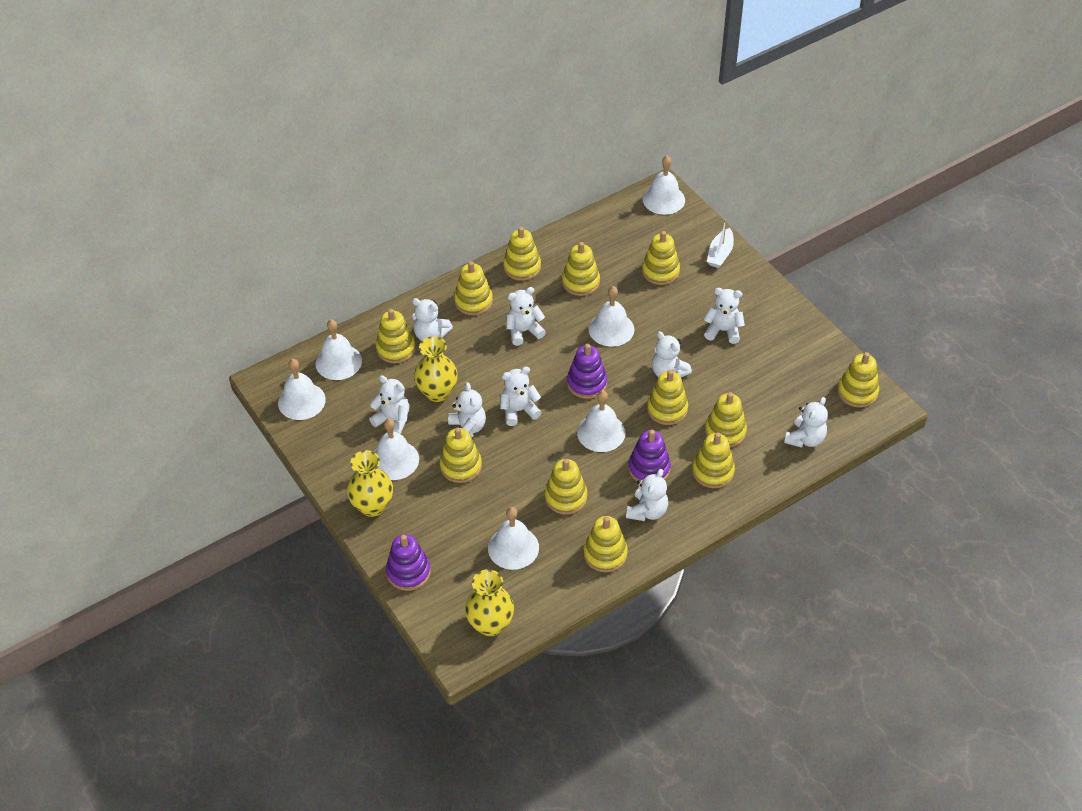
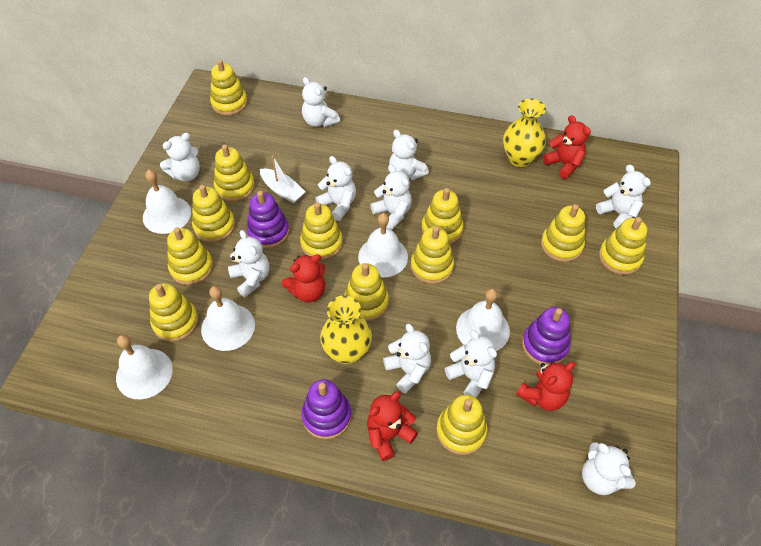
red teddy bear: none = 0 -> [282,254,325,302] [367,392,418,461] [516,362,575,411] [543,115,591,179] = 4
white bell: [278,359,326,420] [316,319,362,380] [374,418,419,480] [488,507,539,570] [577,390,626,452] [589,286,634,347] [643,156,685,215] = 7 -> [116,334,173,399] [143,170,191,234] [201,286,255,351] [358,213,408,278] [456,288,510,351] = 5
white teddy bear: [369,375,410,434] [412,298,453,341] [448,382,486,438] [500,367,542,426] [506,287,546,346] [626,469,668,521] [652,331,692,377] [704,288,745,344] [784,397,828,448] = 9 -> [160,133,200,182] [228,230,269,297] [302,77,340,127] [315,156,356,221] [370,165,412,230] [383,324,431,394] [389,130,429,180] [445,330,497,398] [582,442,636,495] [596,165,651,229] = 10
yellow vase: [347,450,393,517] [414,336,458,402] [465,569,514,636] = 3 -> [320,295,372,364] [503,98,546,167] = 2

